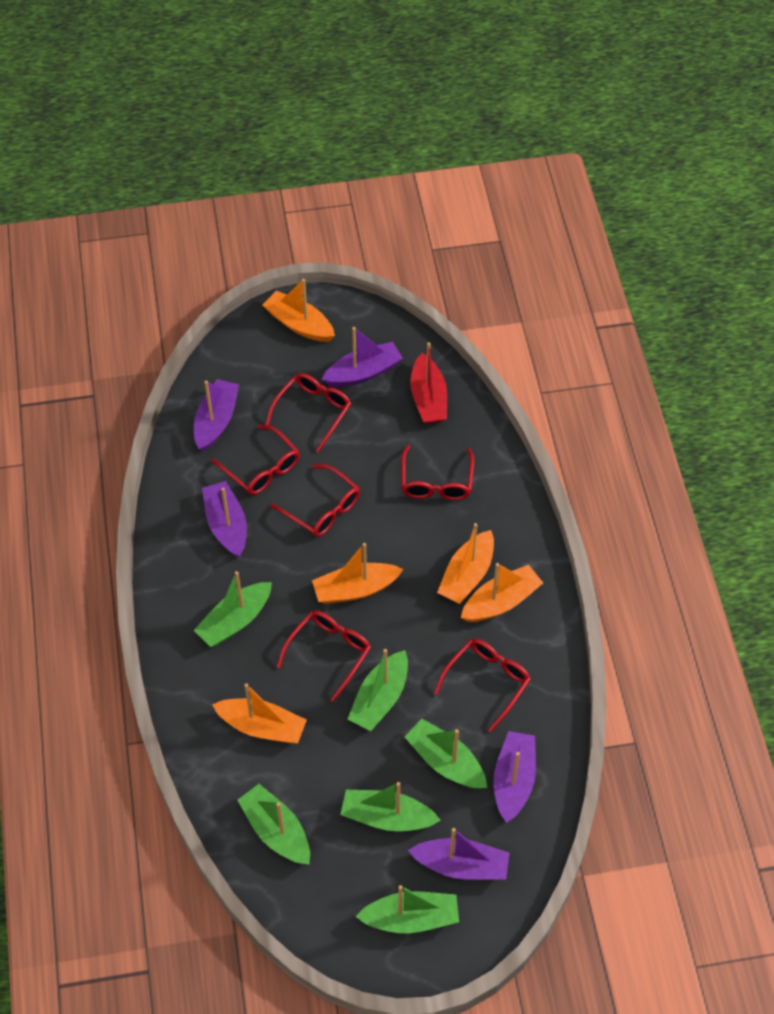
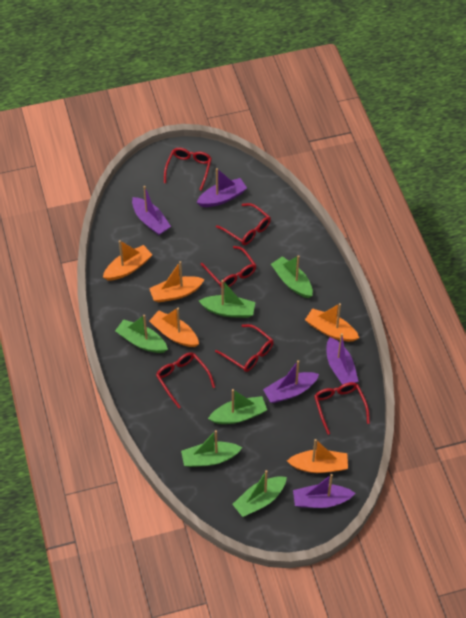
red boat: [410,342,447,424] = 1 -> none = 0

